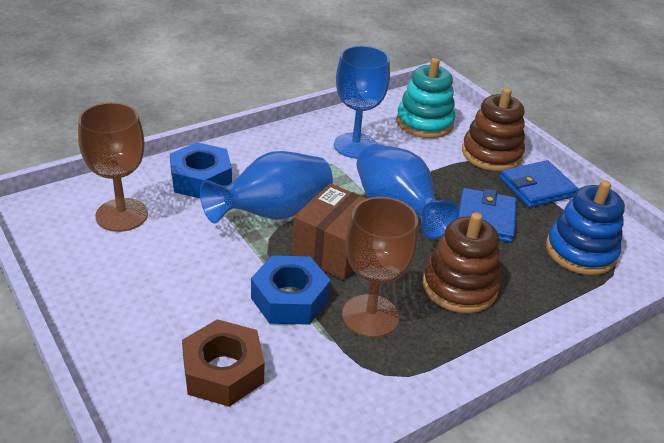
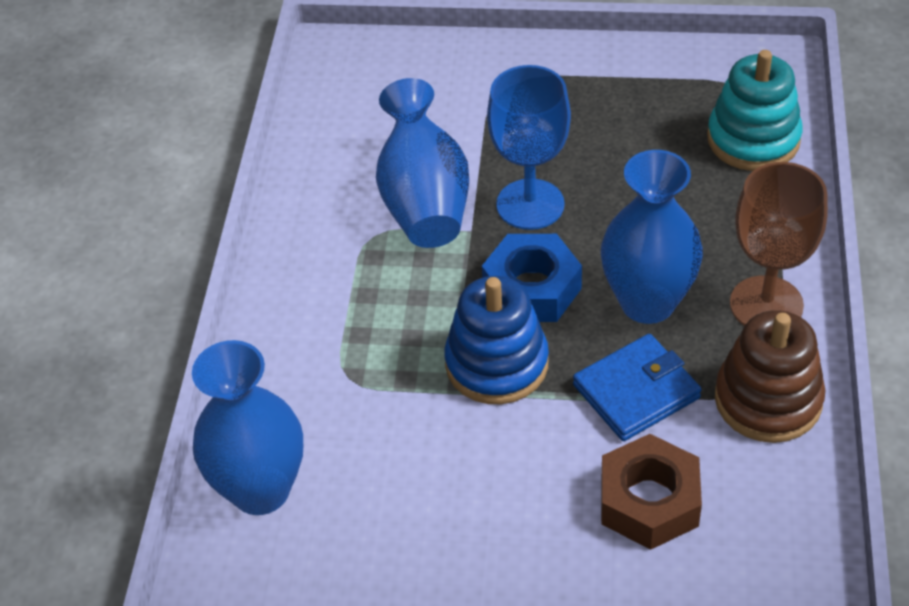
blue nut: [170,142,232,198] [251,255,331,325] = 2 -> [482,234,582,322] = 1
blue vase: [200,151,333,224] [356,144,459,239] = 2 -> [192,340,303,515] [376,78,469,248] [601,150,703,324] = 3
blue wallet: [458,188,517,243] [500,160,579,208] = 2 -> [573,334,702,441] = 1
brown box: [292,183,367,280] = 1 -> none = 0
brown goblet: [78,102,148,232] [342,197,418,338] = 2 -> [730,162,828,326] = 1
brown stacking toy: [423,212,501,313] [462,88,525,171] = 2 -> [715,310,825,443] = 1

